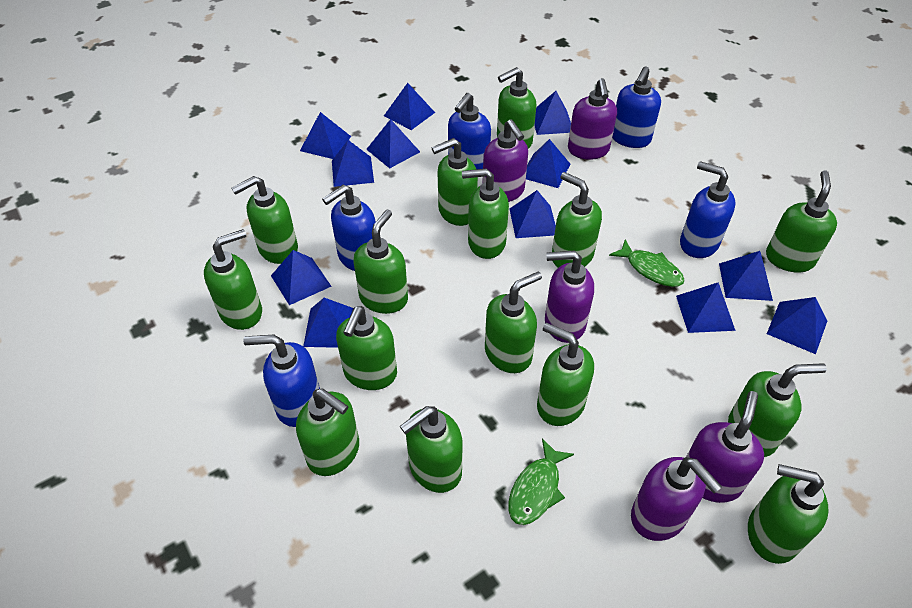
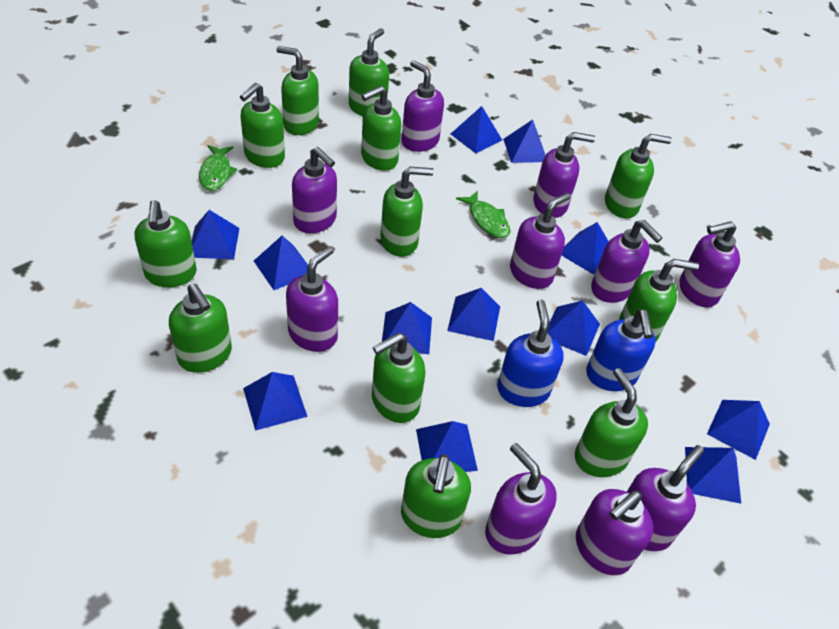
blue soap dispenser: [243,334,320,427] [322,185,376,271] [448,93,491,169] [612,66,661,148] [680,161,736,258] = 5 -> [497,299,564,407] [586,309,656,391] = 2
green soap dispenser: [204,229,262,330] [231,176,298,264] [296,389,359,476] [336,306,397,390] [353,210,408,314] [400,406,463,493] [432,138,478,226] [462,168,509,259] [485,272,542,373] [497,67,537,149] [537,323,594,426] [552,172,602,268] [728,363,827,457] [748,464,829,564] [766,170,837,272] = 15 -> [135,200,197,287] [169,284,232,373] [240,83,285,168] [276,46,319,135] [349,28,389,116] [361,86,401,171] [372,333,425,423] [380,167,434,257] [401,454,471,538] [575,368,648,477] [605,134,672,219] [619,259,699,343] = 12
purple soap dispenser: [482,119,528,202] [545,251,594,343] [568,78,617,160] [631,457,722,541] [686,391,764,503] = 5 -> [286,246,338,352] [292,147,337,233] [401,60,444,152] [485,443,557,555] [510,193,570,289] [533,132,595,218] [576,489,653,575] [591,220,662,303] [627,445,704,551] [680,221,740,307] = 10

